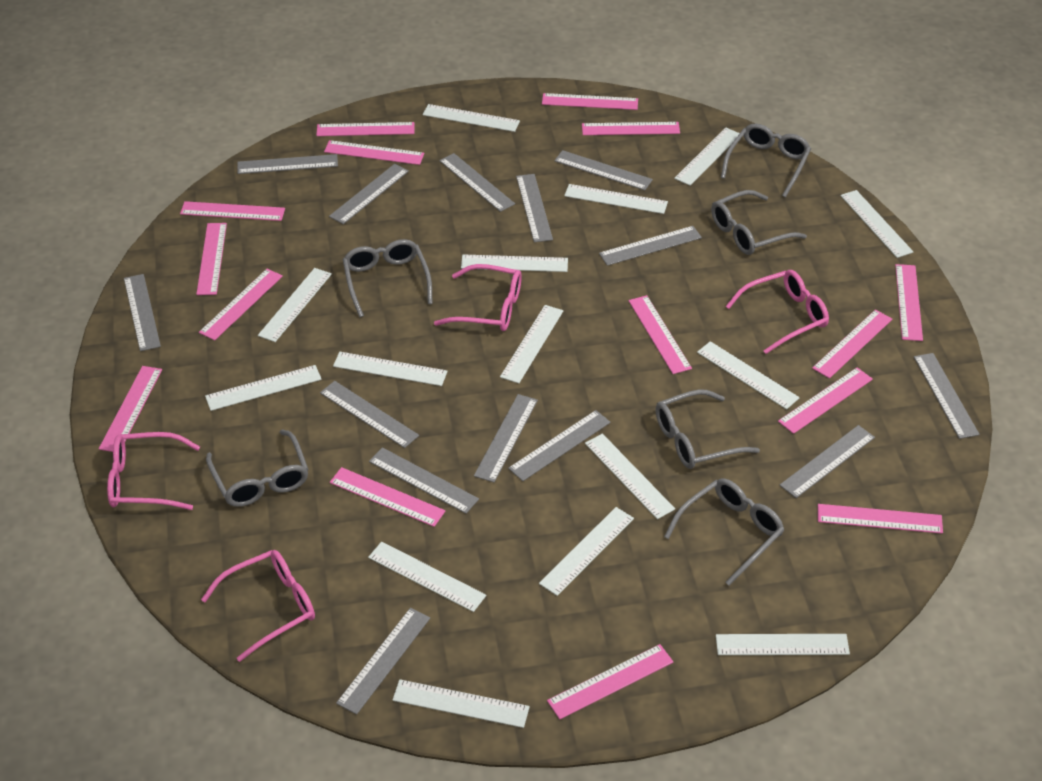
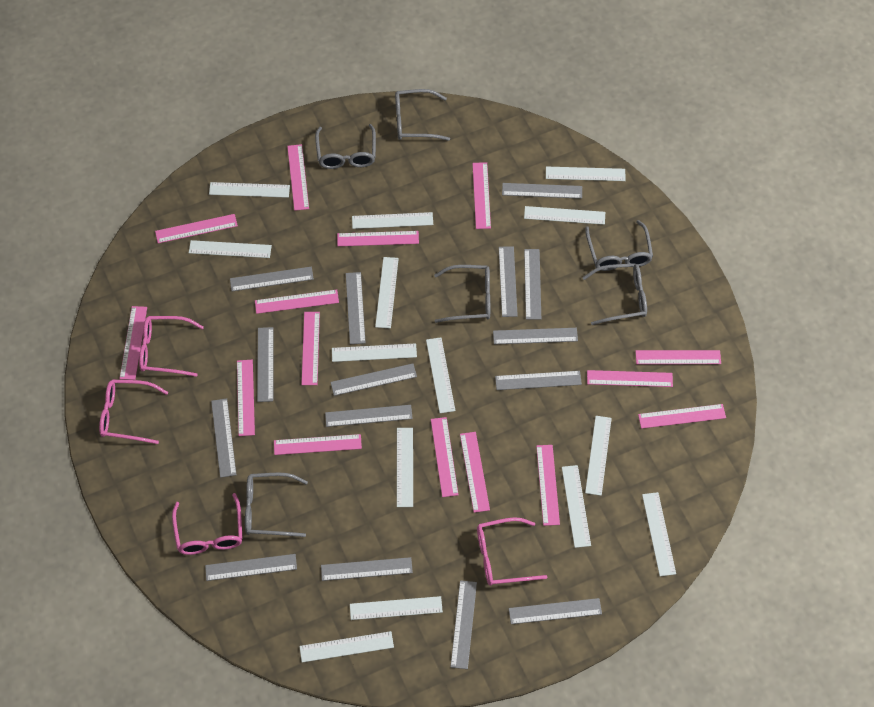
grey ruler: [124,274,161,351] [237,154,338,174] [320,381,419,448] [329,164,409,224] [336,608,430,715] [369,447,479,514] [439,153,515,212] [474,394,538,482] [508,410,611,481] [516,174,553,242] [554,150,653,190] [599,226,702,266] [780,425,875,498] [914,353,980,439] = 14 -> [205,554,297,581] [211,398,237,478] [230,267,314,291] [257,327,274,402] [321,557,413,581] [325,405,413,427] [330,364,417,396] [346,272,366,344] [450,580,477,669] [493,328,578,344] [495,371,582,390] [499,246,518,317] [502,183,582,199] [509,598,602,624] [524,249,541,320] = 15
white ruler: [205,365,322,411] [258,268,332,342] [333,352,448,386] [368,542,486,612] [393,679,530,728] [423,104,520,132] [461,255,568,272] [500,305,563,383] [539,507,634,596] [564,184,668,214] [585,434,675,519] [674,127,740,185] [697,341,800,409] [716,634,850,655] [841,190,913,258] = 15 -> [189,240,272,258] [209,182,290,198] [299,631,394,663] [332,343,417,362] [350,596,443,620] [352,212,433,229] [375,257,399,329] [397,428,413,507] [426,337,456,413] [524,206,605,225] [546,167,626,181] [562,465,591,548] [585,416,612,496] [642,492,676,576] = 14

